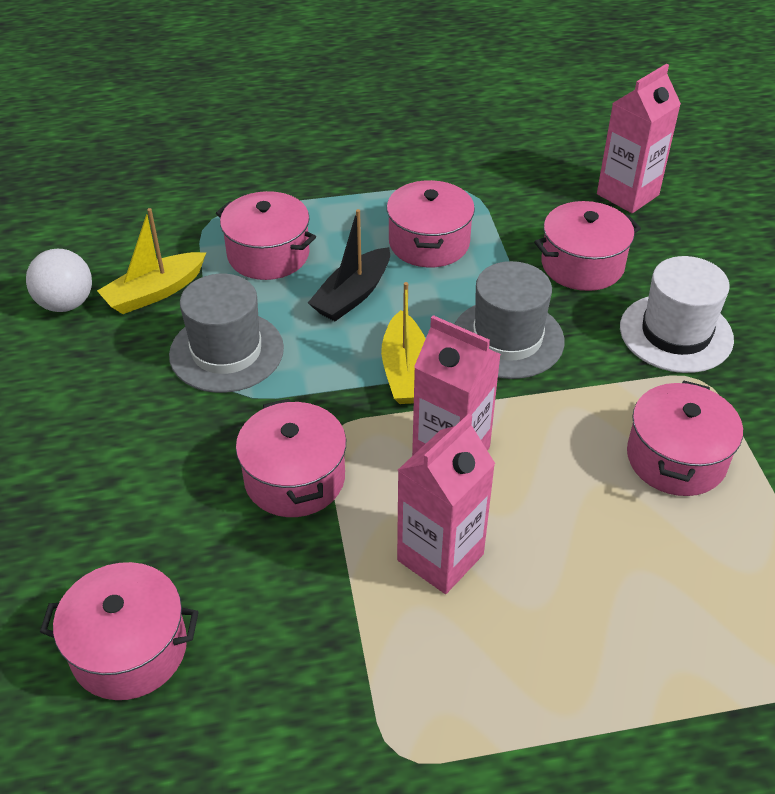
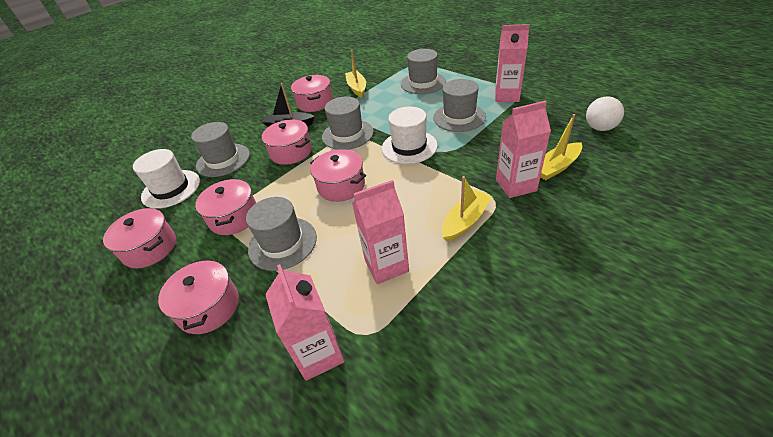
grey hat: [169,274,284,393] [455,261,565,379] = 2 -> [191,122,250,177] [246,197,317,271] [322,96,374,150] [401,49,446,94] [433,79,486,132] = 5
pink carton: [397,414,495,594] [412,315,501,456] [597,64,681,213] = 3 -> [265,264,345,381] [352,180,409,284] [495,24,530,102] [496,101,551,198] = 4
white hat: [620,256,734,373] = 1 -> [133,149,200,209] [382,107,438,164] = 2
yellow boat: [97,208,206,314] [381,282,426,404] = 2 -> [345,50,366,98] [442,176,492,242] [540,114,582,180] = 3

